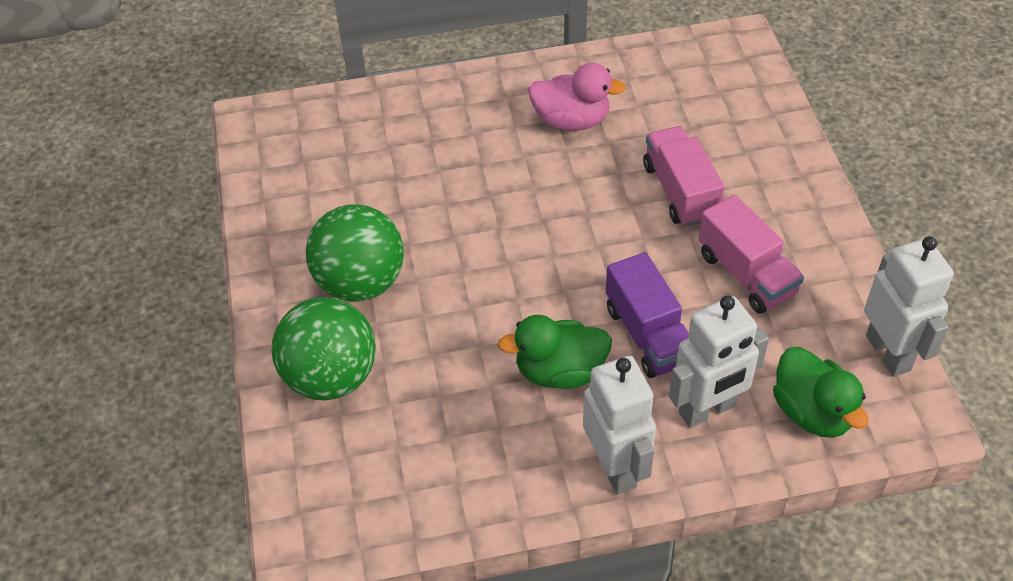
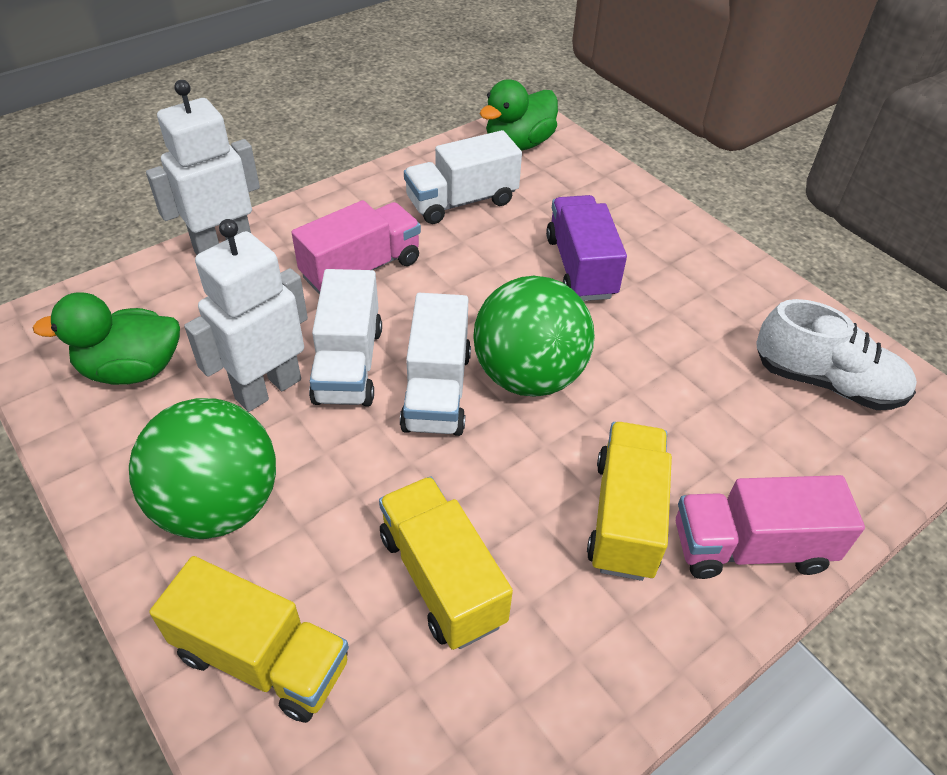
pink duck: [528,63,626,131] = 1 -> none = 0
white robot: [583,356,656,494] [669,296,769,428] [864,236,954,377] = 3 -> [146,80,260,255] [184,219,308,412] = 2
white shoe: none = 0 -> [756,299,917,410] = 1
white truck: none = 0 -> [309,269,382,406] [400,293,471,436] [404,130,522,224] = 3
yellow truck: none = 0 -> [149,556,349,723] [379,476,513,650] [587,422,672,581] = 3

